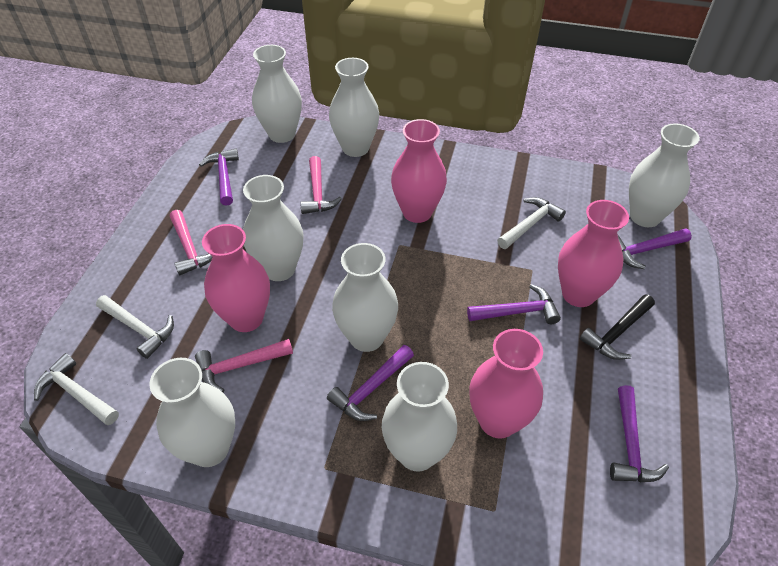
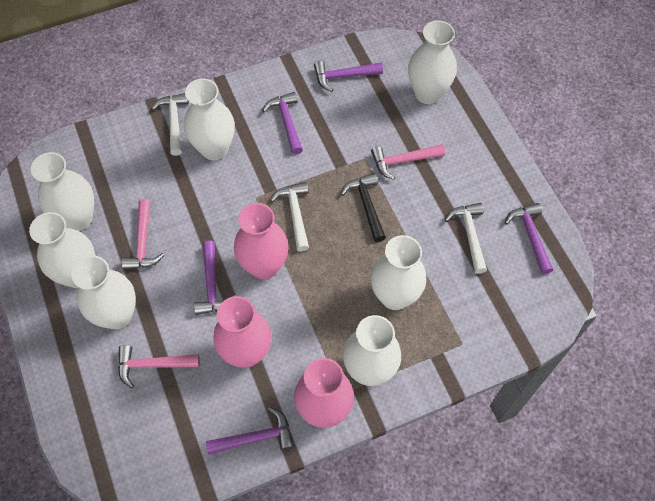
pink vase: [202,224,270,332] [391,119,447,223] [469,329,543,439] [558,200,629,307] = 4 -> [213,296,271,368] [234,203,289,279] [294,358,354,428] = 3

